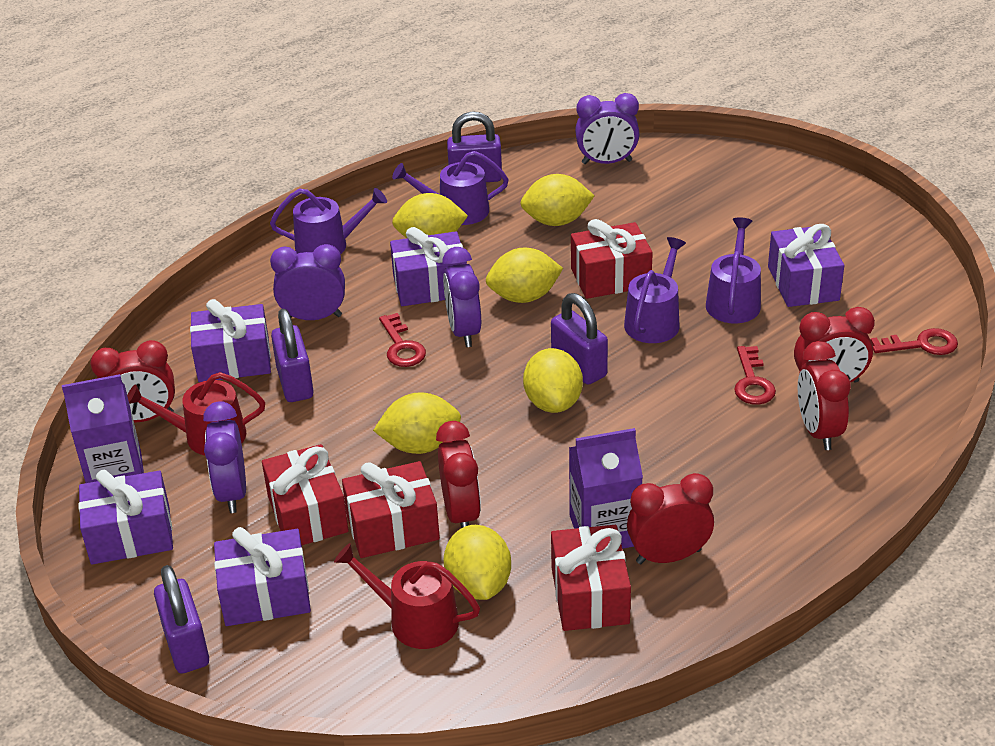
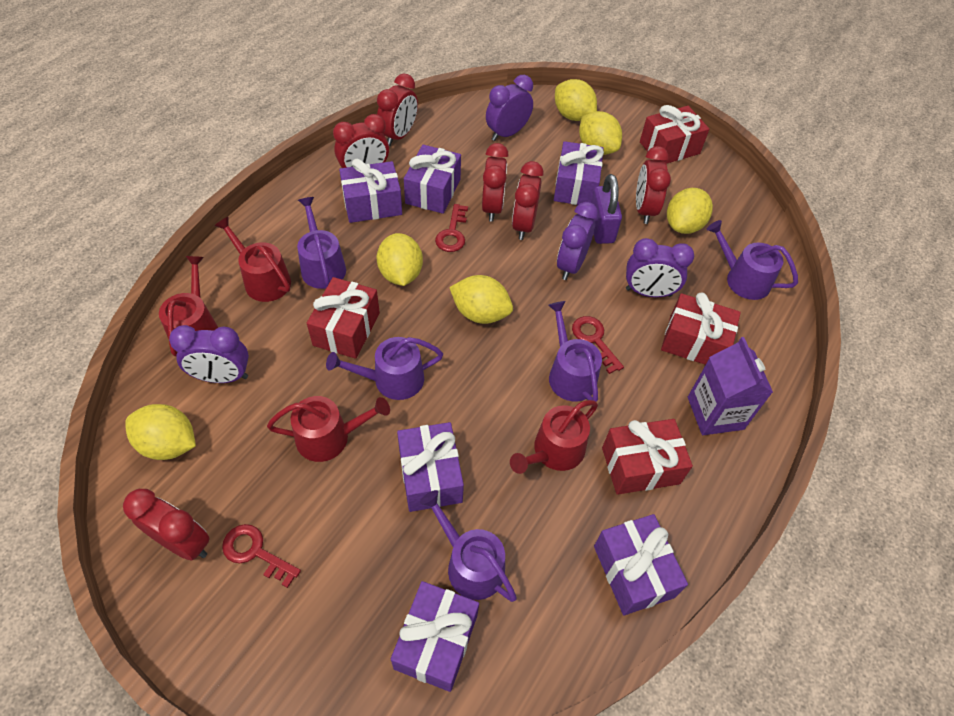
purple carton: [62,374,144,483] [569,428,643,549] = 2 -> [688,337,773,435] = 1
purple gift: [78,469,173,564] [190,299,271,382] [214,527,311,626] [390,227,467,306] [768,224,844,307] = 5 -> [339,159,402,223] [391,581,479,692] [397,422,464,512] [404,145,461,214] [554,141,604,205] [594,514,688,615] = 6
purple padlock: [154,565,209,674] [271,309,314,402] [447,111,502,182] [551,293,608,385] = 4 -> [591,174,622,244] = 1
purple watering can: [270,188,387,255] [392,151,508,225] [624,237,686,343] [706,217,761,324] = 4 -> [297,197,346,289] [326,337,443,400] [420,490,517,602] [548,301,602,402] [706,220,798,300] = 5
red clock: [90,340,175,423] [436,421,481,528] [627,473,714,564] [794,307,875,383] [798,341,851,450] = 5 -> [123,489,210,561] [333,114,389,168] [377,73,418,146] [482,143,509,222] [512,161,544,240] [636,146,671,224] = 6
red watering can: [127,372,265,455] [334,543,480,649] = 2 -> [159,256,218,356] [214,216,291,302] [267,396,390,462] [510,400,598,474] = 4

